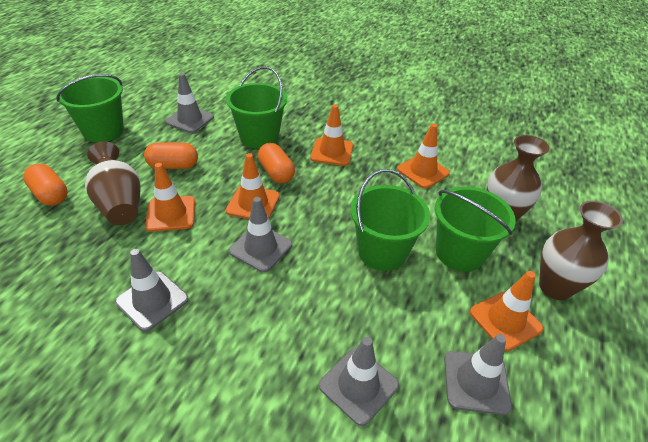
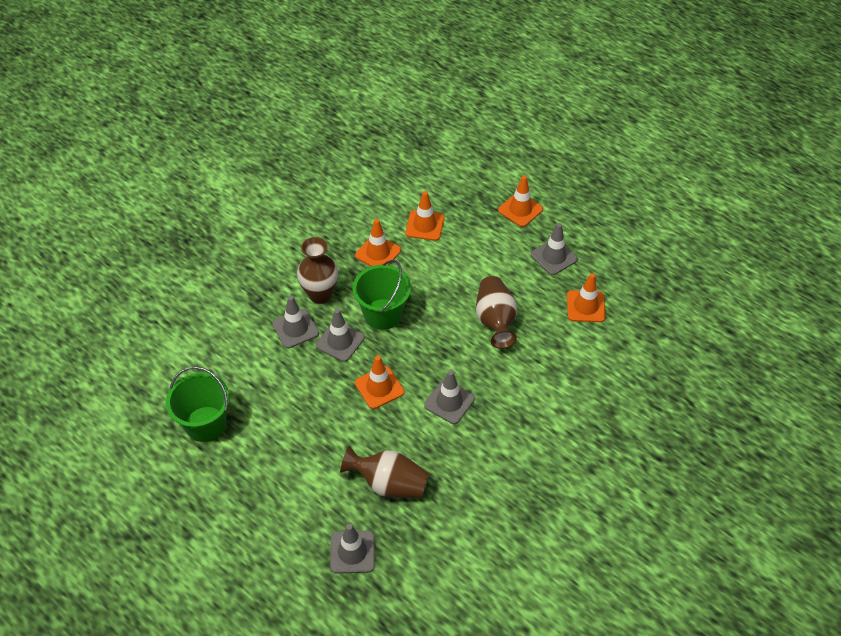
green bucket: [56,74,124,142] [226,66,287,149] [350,169,430,271] [435,186,516,272] = 4 -> [166,366,230,442] [353,260,411,330] = 2
orange capsule: [23,164,68,206] [144,142,198,169] [258,143,295,184] = 3 -> none = 0

